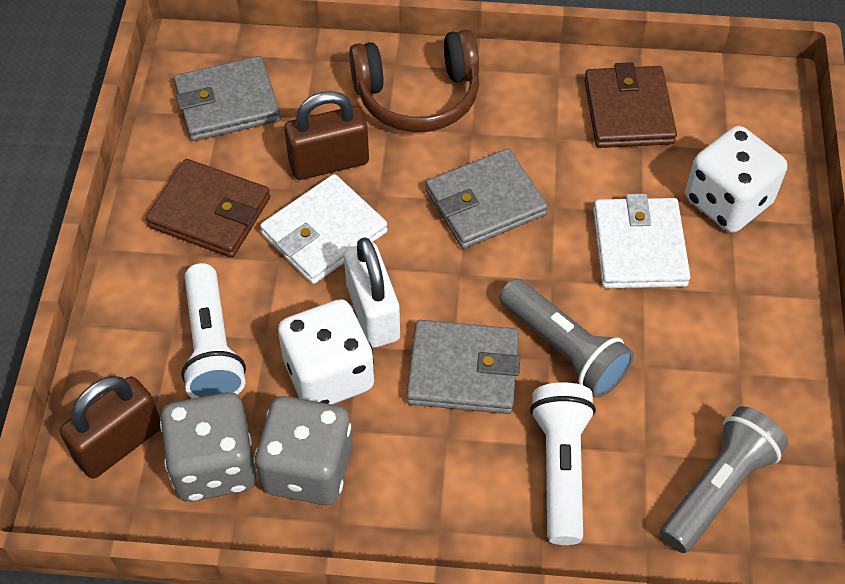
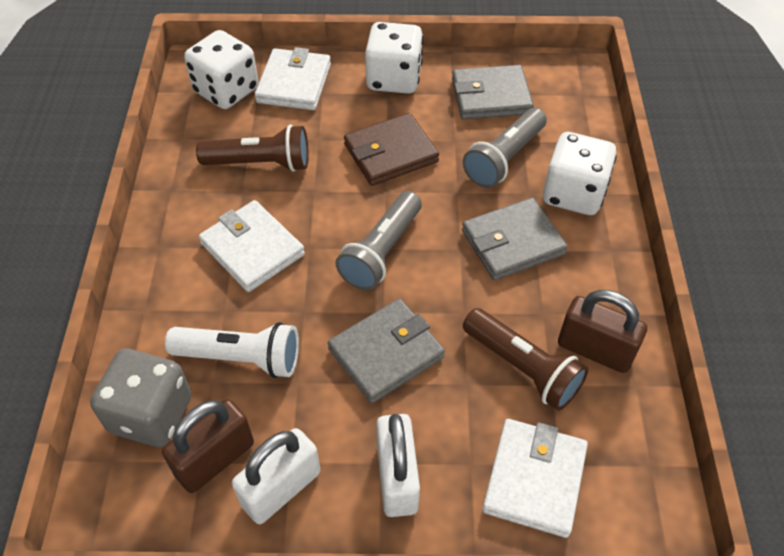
brown flashlight: none = 0 -> [196,125,309,172] [463,308,589,411] = 2
brown headphones: [349,29,479,132] = 1 -> none = 0
brown wallet: [146,159,270,258] [584,62,677,148] = 2 -> [344,113,439,186] = 1
grey dice: [160,392,256,502] [255,396,352,505] = 2 -> [90,349,191,447] = 1
white dice: [278,299,374,405] [685,126,787,233] = 2 -> [184,30,259,109] [365,22,423,94] [543,132,617,215] = 3
white flashlight: [181,263,246,398] [530,382,596,545] = 2 -> [165,322,299,378] = 1
white padlock: [344,237,400,348] = 1 -> [232,428,320,524] [376,414,420,517] = 2
white wallet: [260,174,388,284] [593,194,691,288] = 2 -> [199,200,305,292] [255,47,331,110] [482,419,588,538] = 3

